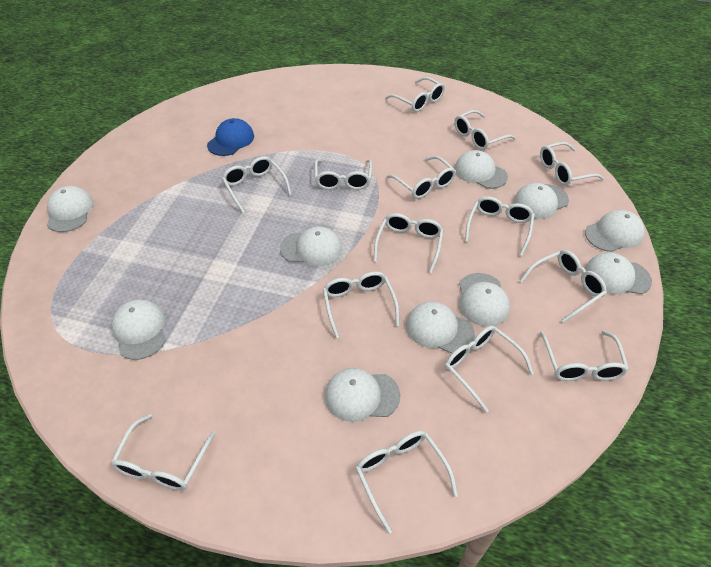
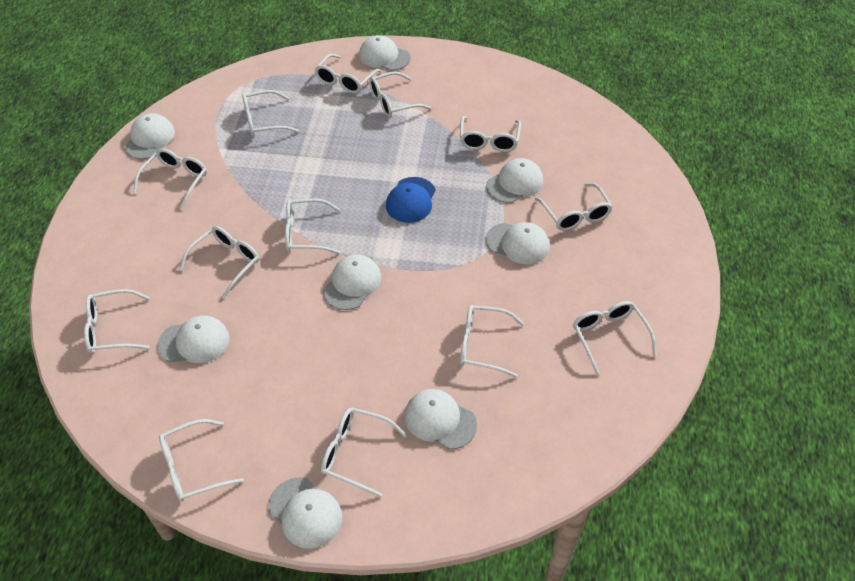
white cap: [47,186,94,232] [111,300,165,360] [280,226,342,266] [325,368,400,422] [406,302,475,354] [454,150,508,189] [459,273,510,327] [514,183,569,219] [585,210,645,252] [585,253,652,295] = 10 -> [124,113,175,159] [157,316,230,363] [268,477,342,549] [323,254,381,310] [359,35,411,71] [404,389,477,449] [486,158,543,203] [486,222,550,264] = 8
white glasses: [111,414,216,491] [222,156,292,213] [315,159,372,190] [323,272,399,339] [356,431,458,533] [374,213,444,273] [385,77,445,112] [387,156,456,199] [445,326,534,413] [454,110,516,150] [465,196,535,256] [520,250,607,323] [540,142,604,186] [540,330,629,381] = 14 -> [84,289,150,353] [133,148,207,209] [159,419,244,502] [179,226,259,298] [242,90,299,137] [285,199,340,254] [314,54,382,94] [321,408,407,497] [369,71,431,118] [460,116,521,152] [460,305,524,378] [535,183,613,231] [573,301,657,375] = 13

